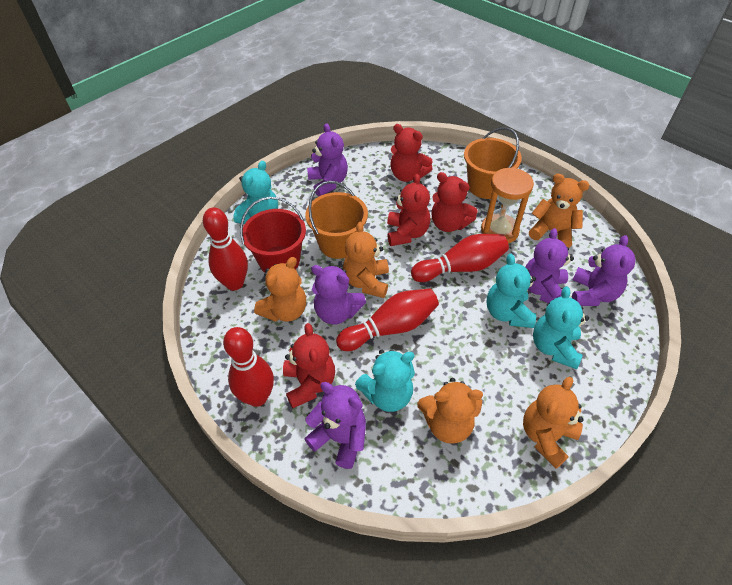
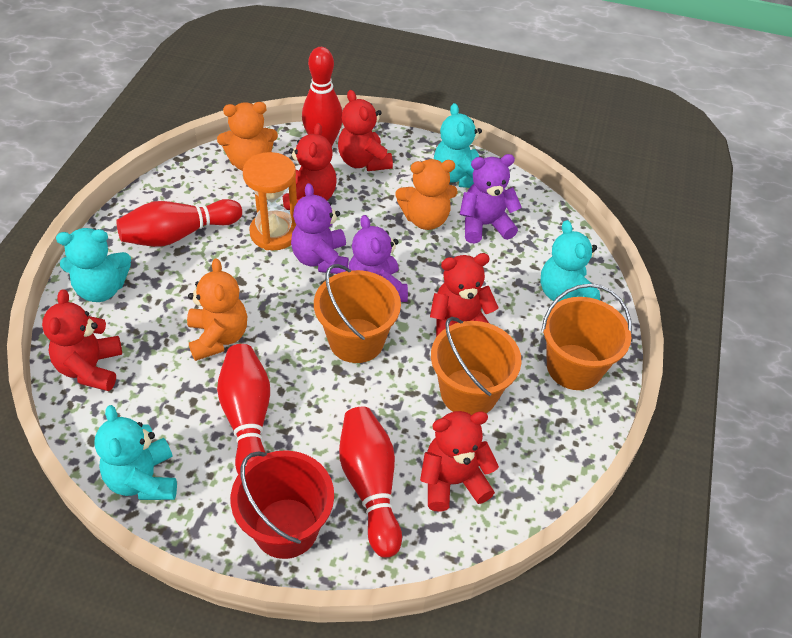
orange bucket: [305,181,368,259] [464,127,522,199] = 2 -> [314,264,401,363] [431,317,522,415] [541,284,632,390] = 3
orange teddy bear: [254,257,306,322] [343,222,389,298] [417,378,483,444] [523,377,584,469] [529,174,590,248] = 5 -> [187,258,247,361] [217,102,278,171] [395,159,457,230] = 3
purple teddy bear: [304,382,366,469] [307,123,348,196] [311,265,366,325] [525,228,574,303] [572,235,636,306] = 5 -> [291,183,349,274] [348,215,408,302] [460,154,522,243] = 3
red teddy bear: [283,323,335,408] [387,174,430,246] [391,124,433,182] [432,172,478,232] = 4 -> [42,289,122,391] [283,123,336,210] [338,90,393,171] [420,411,499,512] [430,253,499,337] = 5

